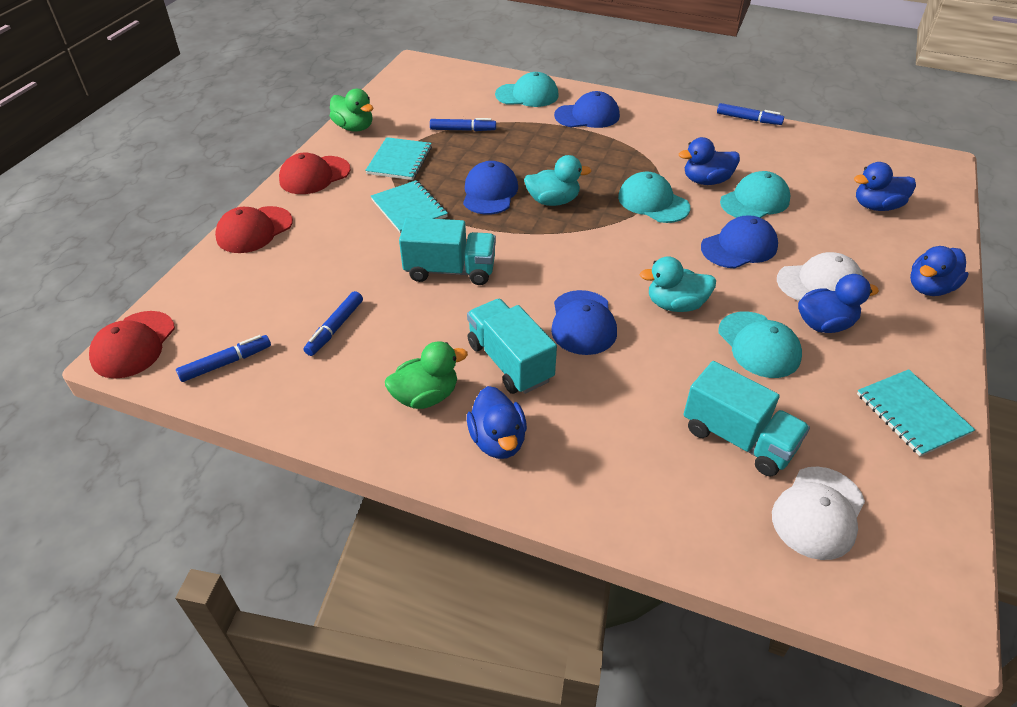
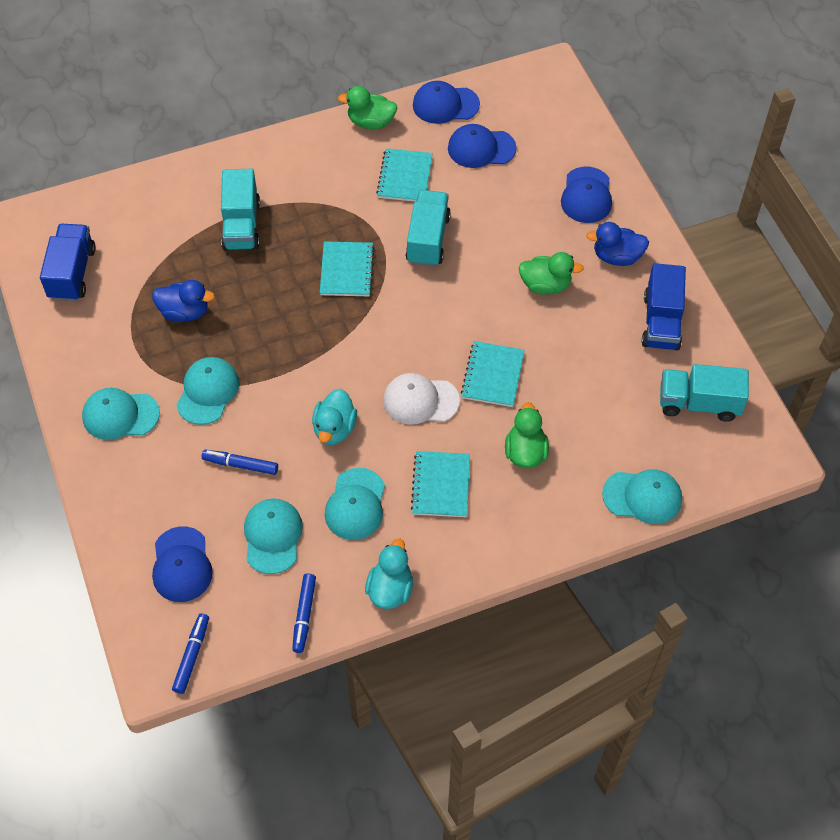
blue duck: [467,386,527,459] [679,137,740,185] [798,274,879,333] [854,162,916,211] [910,246,969,296] = 5 -> [152,280,215,322] [586,222,649,266] = 2
blue marker: [176,335,271,382] [304,291,363,356] [430,118,496,131] [717,103,784,125] = 4 -> [172,613,209,694] [202,450,278,475] [292,574,316,653] = 3
blue truck: none = 0 -> [40,224,96,301] [642,263,686,350] = 2
green duck: [330,89,374,132] [385,341,468,409] = 2 -> [338,86,397,130] [505,402,549,468] [518,252,584,295] = 3
red cap: [89,311,175,379] [215,206,293,253] [279,152,351,194] = 3 -> none = 0
turquoise cap: [495,72,559,107] [618,172,690,223] [718,312,802,378] [720,171,790,218] = 4 -> [82,388,160,440] [176,357,239,425] [244,498,303,574] [325,468,385,540] [602,469,682,524] = 5
turquoise notebook: [365,137,432,180] [371,180,448,234] [857,369,975,456] = 3 -> [320,241,374,296] [376,148,433,202] [411,451,470,517] [461,341,525,407] = 4
white cap: [772,466,865,560] [777,252,863,301] = 2 -> [383,373,460,425] = 1

